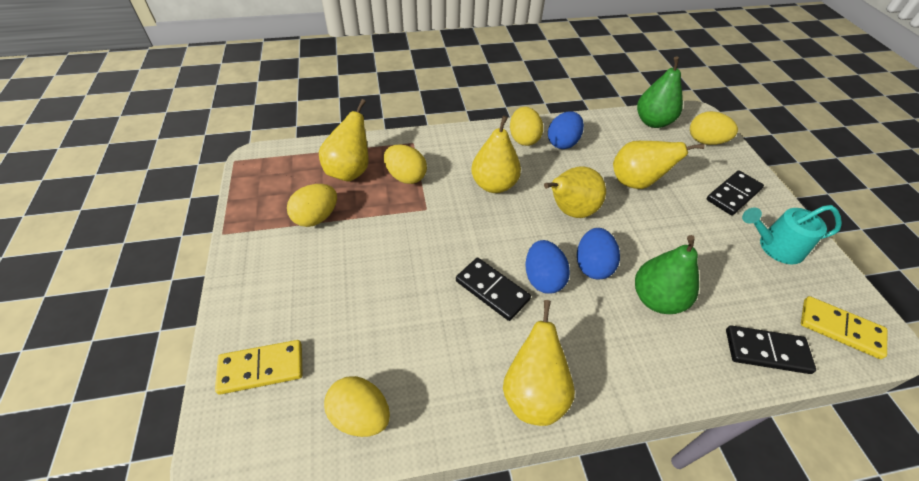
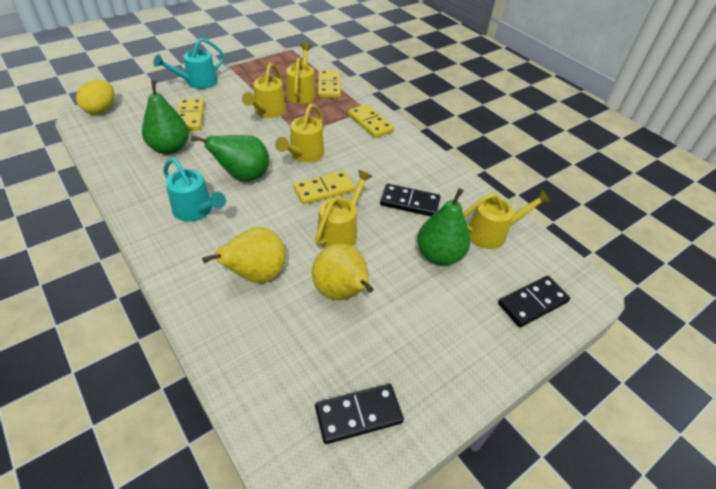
blue egg: [525,240,570,294] [548,111,584,149] [577,228,620,279] = 3 -> none = 0
green pear: [635,235,699,314] [637,56,683,128] = 2 -> [142,80,189,154] [191,135,270,181] [417,188,471,265] = 3
turquoise watering can: [742,205,842,264] = 1 -> [153,38,225,89] [163,158,226,222] = 2
yellow domino: [215,340,303,395] [801,296,887,359] = 2 -> [177,98,204,130] [293,171,355,204] [318,70,341,98] [348,104,394,138] = 4
yellow egg: [287,184,337,227] [324,376,390,437] [384,145,427,184] [510,107,543,146] [690,111,738,145] = 5 -> [76,80,114,114] = 1
yellow pear: [319,99,369,181] [471,116,521,193] [503,300,575,426] [544,166,606,218] [613,141,704,189] = 5 -> [202,227,286,283] [312,243,374,300] = 2
yellow watering can: none = 0 -> [242,63,286,118] [275,104,324,162] [286,43,316,104] [315,170,373,248] [463,190,551,249] = 5

